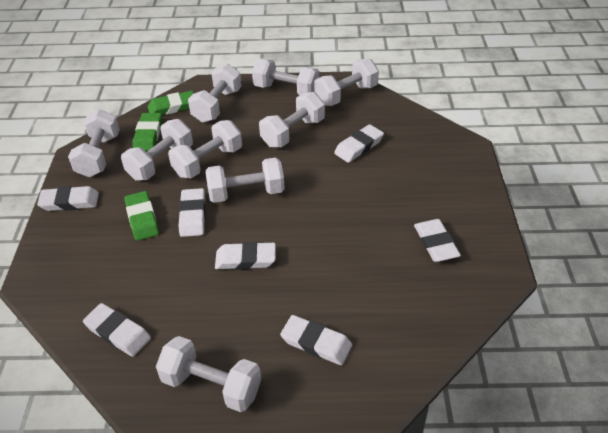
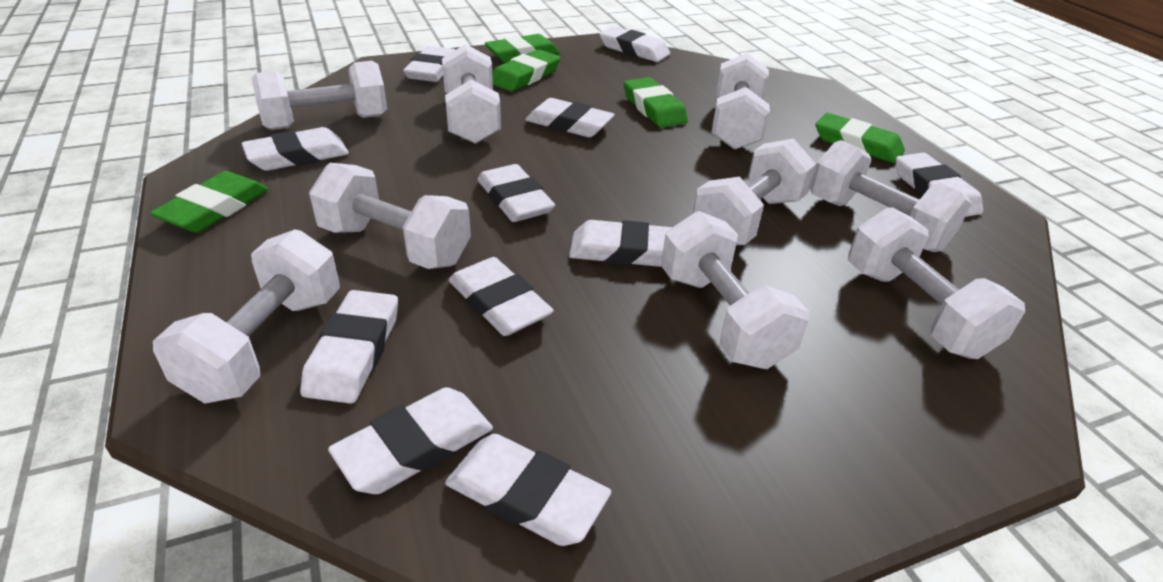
green eraser: [124,191,159,241] [133,113,162,151] [148,91,194,115] = 3 -> [150,171,268,233] [485,34,560,63] [492,49,560,91] [623,77,688,128] [815,113,905,163] = 5
white eraser: [37,186,99,211] [83,303,151,357] [179,188,206,237] [215,242,276,270] [280,315,352,365] [334,124,384,163] [414,219,461,262] = 7 -> [241,127,349,171] [300,290,398,404] [328,387,493,494] [403,46,455,82] [445,434,611,546] [449,257,554,336] [477,164,555,222] [525,98,615,137] [569,220,672,267] [599,26,670,62] [896,153,983,217] = 11

